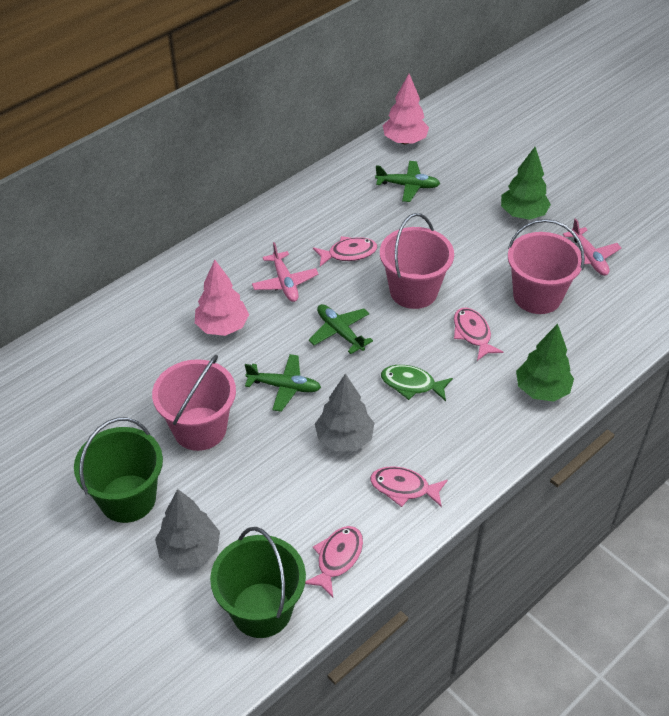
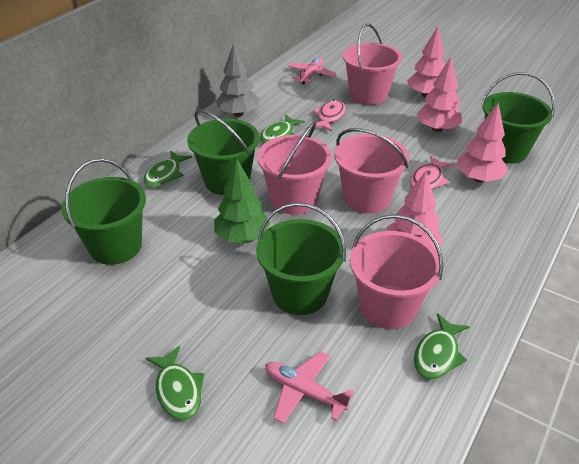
green bucket: [74,417,163,523] [210,527,306,638] = 2 -> [62,158,146,265] [187,109,260,195] [256,202,346,315] [482,72,555,164] = 4
green fish: [381,365,453,401] = 1 -> [143,150,192,187] [146,346,204,420] [260,114,305,143] [414,313,470,379] = 4
green plane: [245,354,321,412] [309,304,373,354] [375,161,440,202] = 3 -> none = 0
green tree: [501,147,551,220] [516,324,574,402] = 2 -> [214,159,270,243] = 1
grey tree: [155,489,220,569] [315,374,374,451] = 2 -> [215,43,259,117] = 1
pink bucket: [152,355,236,451] [380,213,454,309] [508,219,585,314] = 3 -> [257,121,332,214] [334,128,409,213] [343,24,402,105] [350,214,443,329] = 4
pink fish: [305,526,363,597] [313,236,377,266] [370,466,448,507] [454,308,503,361] = 4 -> [312,100,346,131] [409,155,454,189] = 2
pink tree: [195,260,249,336] [383,74,429,144] = 2 -> [386,171,444,251] [407,26,445,98] [416,57,462,132] [457,103,508,182] = 4

